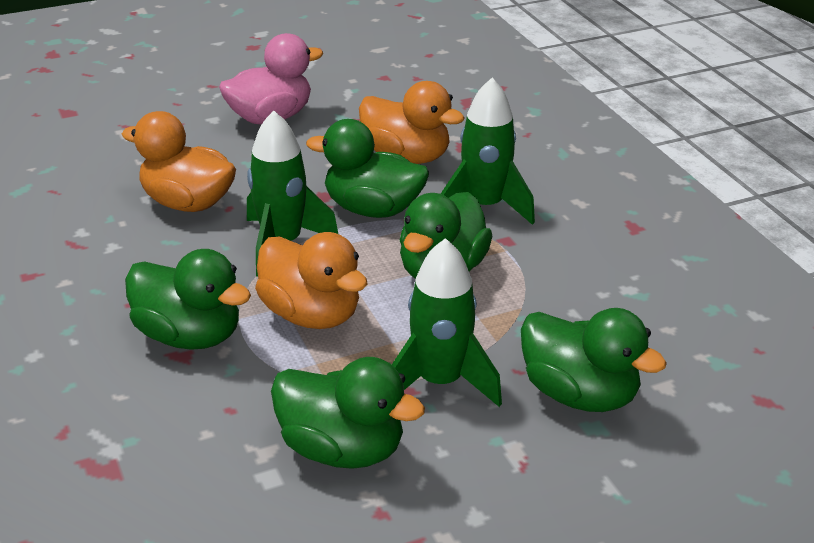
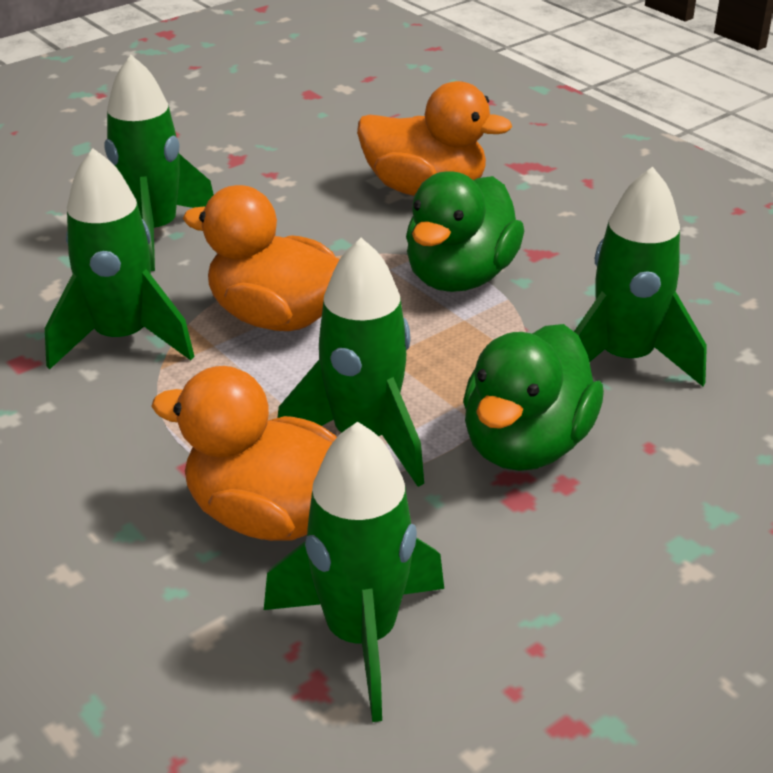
green duck: [125,249,251,350] [271,357,425,469] [306,119,429,218] [400,192,492,279] [521,308,667,412] = 5 -> [406,171,524,292] [463,324,604,471] = 2
green rocket: [247,111,338,277] [392,238,502,407] [441,78,535,225] = 3 -> [45,149,195,370] [104,55,214,271] [264,422,444,722] [278,238,424,487] [574,167,707,386] = 5
pink duck: [219,33,323,125] = 1 -> none = 0

